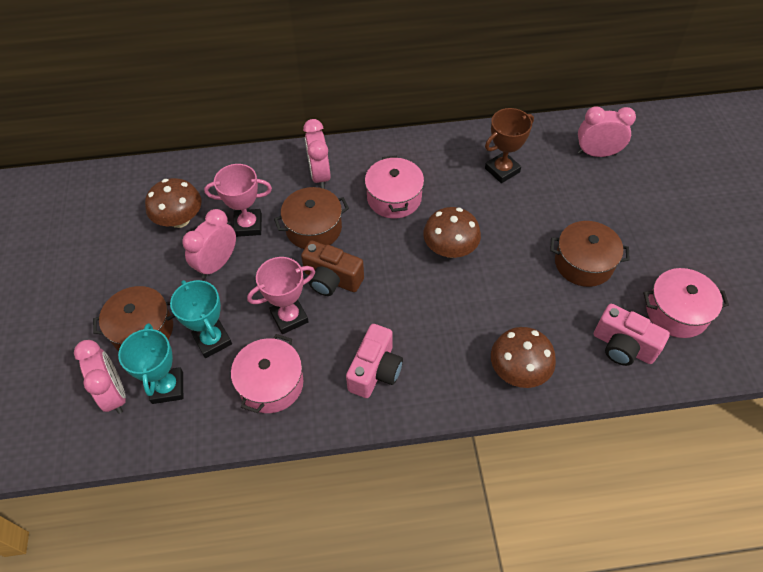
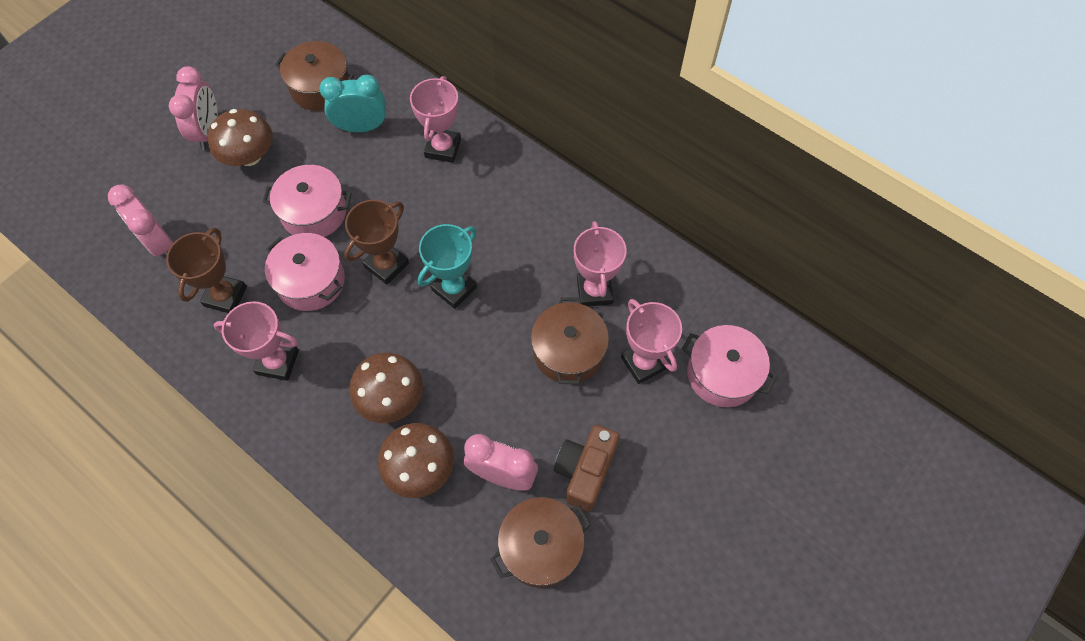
brown trophy: [485,108,534,183] = 1 -> [166,228,247,313] [344,200,409,285] = 2
pink camera: [346,324,403,398] [594,304,670,366] = 2 -> none = 0
pink clock: [74,340,126,414] [182,209,236,279] [303,119,331,189] [578,106,636,157] = 4 -> [108,185,173,257] [169,66,218,149] [464,434,538,491] = 3
pink trophy: [204,164,272,237] [247,257,315,334] = 2 -> [214,301,299,381] [410,76,461,163] [574,221,627,307] [621,299,682,384] = 4
turquoise clock: none = 0 -> [319,75,386,132] = 1
turquoise trophy: [118,323,183,404] [170,280,232,358] = 2 -> [417,224,477,309] = 1

